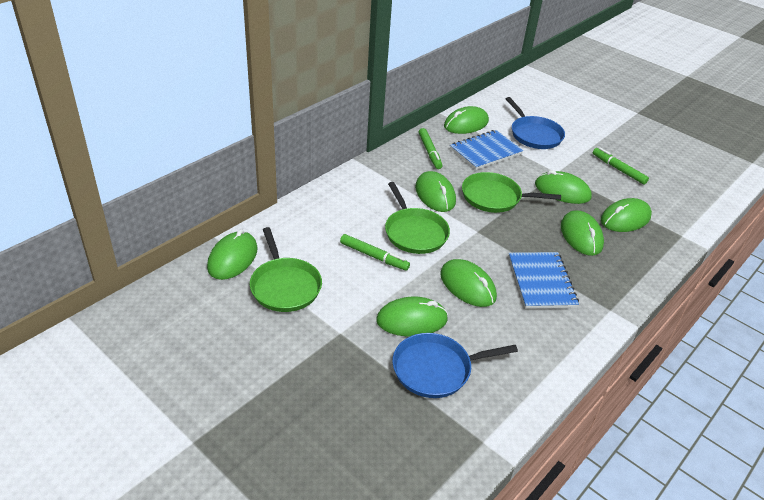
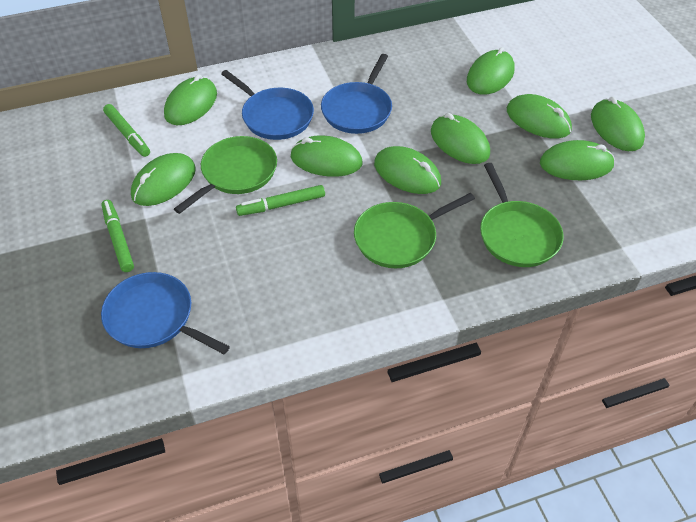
blue notebook: [450,130,524,170] [508,252,579,309] = 2 -> none = 0
blue pan: [392,333,518,398] [506,97,565,149] = 2 -> [101,272,230,354] [221,70,314,140] [321,54,392,134] = 3
green mouse: [207,229,258,280] [376,297,448,337] [415,171,456,212] [440,259,497,307] [444,106,489,134] [535,170,592,204] [561,210,604,256] [601,198,652,232] = 8 -> [131,153,196,206] [164,74,217,125] [290,135,362,177] [374,146,441,194] [431,113,490,164] [467,47,514,95] [507,94,572,139] [540,140,615,180] [591,97,645,151] = 9

